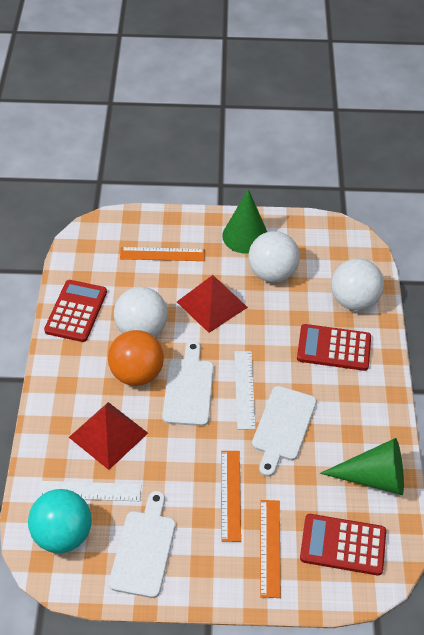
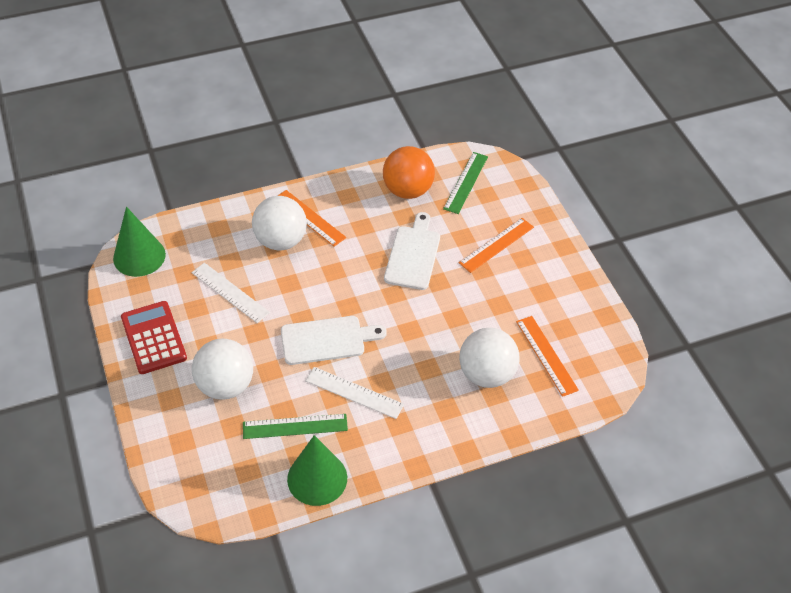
green ruler: none = 0 -> [243,414,348,439] [443,152,488,214] = 2
red calculator: [44,280,107,342] [297,324,371,371] [300,514,386,576] = 3 -> [121,301,187,374] = 1
red pyramid: [69,402,148,470] [177,275,248,333] = 2 -> none = 0
turquoise ball: [28,489,92,553] = 1 -> none = 0
white cutting board: [109,491,176,598] [162,341,214,426] [252,386,317,477] = 3 -> [281,316,387,365] [384,212,440,290] = 2

